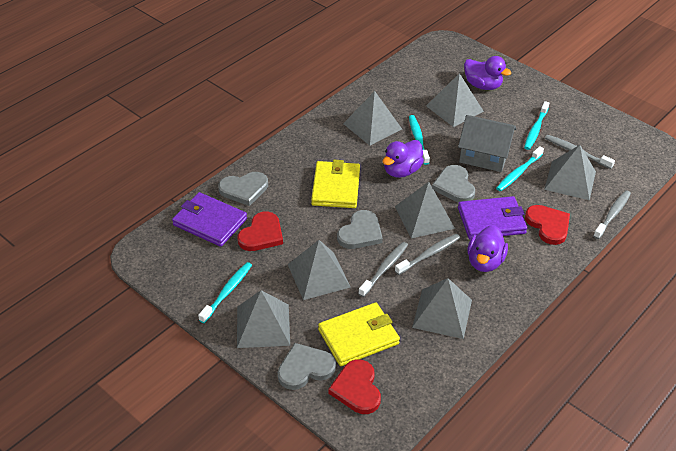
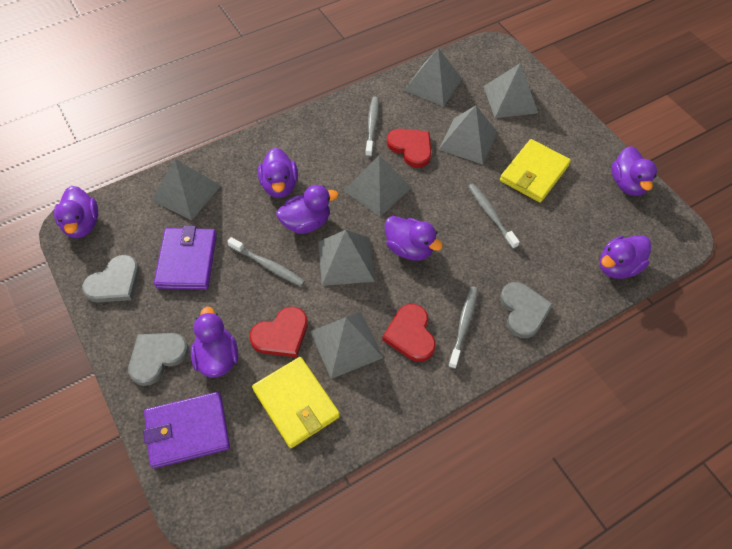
grey heart: [219,172,268,206] [278,343,336,390] [337,210,383,249] [432,165,475,202] = 4 -> [82,255,139,303] [128,333,189,386] [500,282,553,338] = 3
grey house: [458,115,516,172] = 1 -> none = 0
purple duck: [383,140,424,178] [464,56,511,90] [468,225,508,272] = 3 -> [54,186,98,238] [191,307,238,378] [258,148,298,198] [277,185,338,234] [385,216,443,261] [599,235,651,279] [612,146,657,196] = 7
turquoise toothbrush: [198,262,252,323] [409,115,430,165] [496,146,544,191] [524,101,549,150] = 4 -> none = 0

